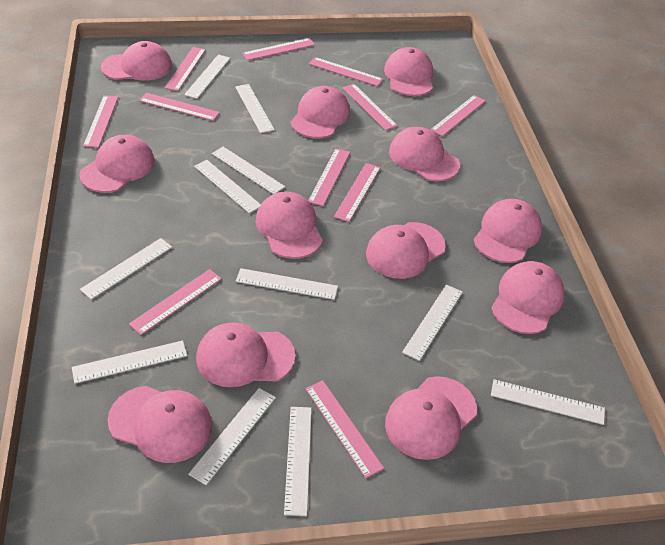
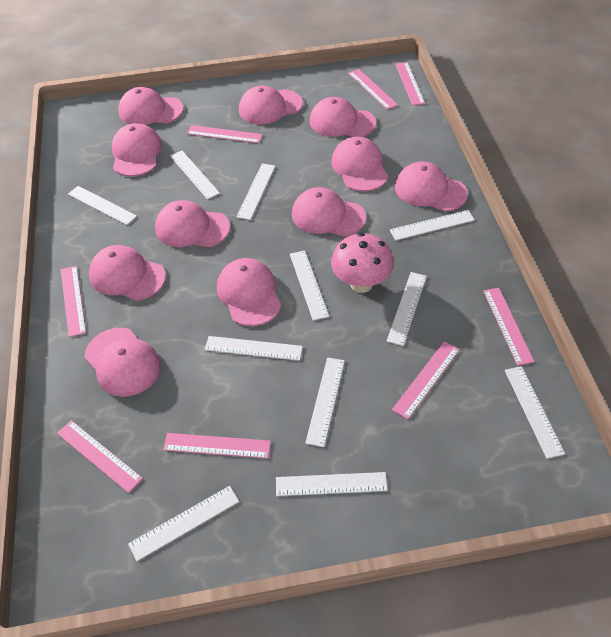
pink cap: [79,135,155,193] [101,41,172,81] [108,386,212,463] [196,323,295,387] [255,191,323,259] [291,86,350,138] [366,222,446,279] [384,47,433,96] [385,376,477,460] [389,127,460,181] [474,199,542,263] [491,261,565,334] = 12 -> [85,328,161,397] [89,245,166,301] [112,123,162,176] [118,87,183,125] [155,200,230,247] [217,258,281,326] [239,86,303,124] [292,187,366,237] [309,97,376,137] [331,137,388,192] [395,162,468,211] = 11
pink mushroom: none = 0 -> [331,233,394,293] = 1
pink ruler: [83,95,118,148] [129,269,222,335] [139,93,220,121] [165,47,206,91] [242,38,315,61] [305,380,384,478] [308,148,350,206] [309,57,383,86] [334,163,381,222] [342,84,398,130] [430,95,486,136] = 11 -> [57,420,143,493] [61,266,86,337] [163,433,271,459] [187,125,263,143] [348,69,398,110] [392,341,460,420] [395,62,425,106] [483,288,535,366] = 8

